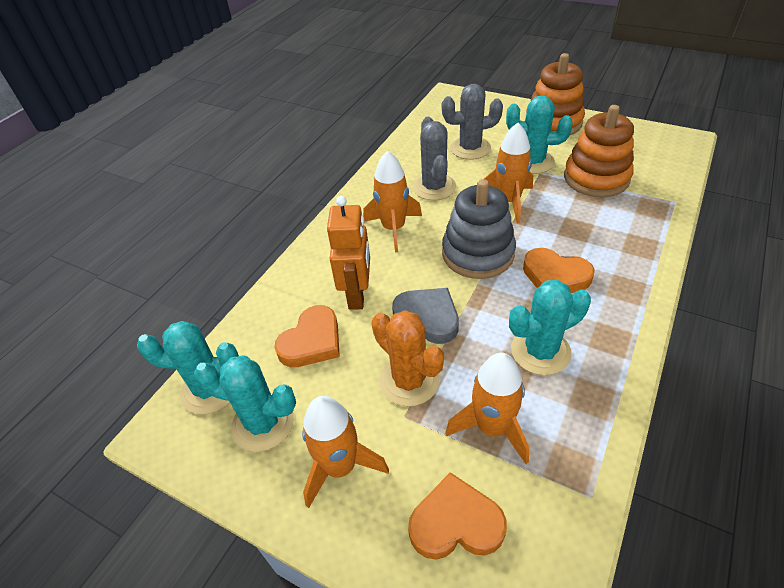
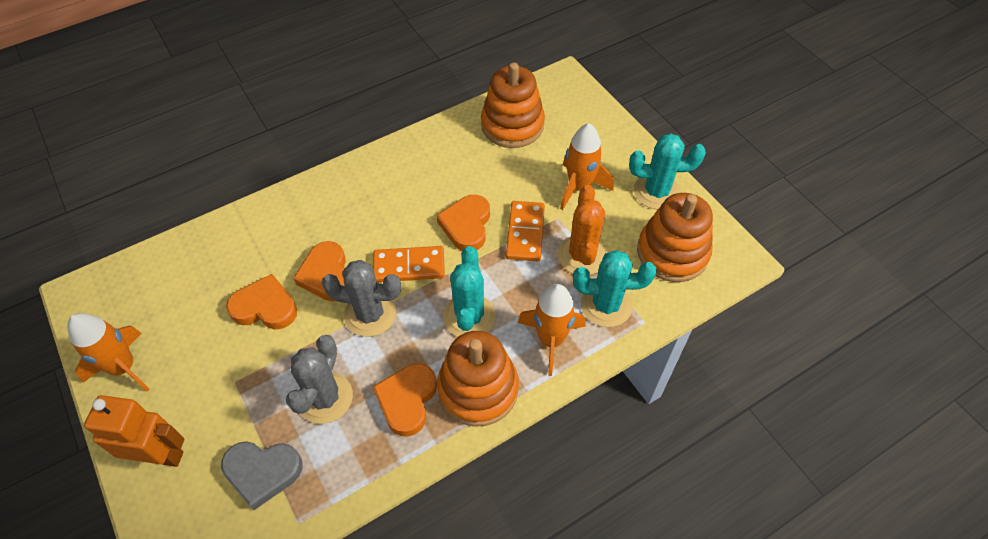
grey stacking toy: [442,179,516,279] = 1 -> none = 0
orange domino: none = 0 -> [373,246,445,282] [506,201,545,261] = 2
orange heart: [274,305,340,367] [408,472,507,560] [523,248,595,293] = 3 -> [226,274,297,329] [293,241,346,302] [373,363,437,437] [436,195,490,251] = 4
orange rocket: [302,396,389,508] [363,151,422,252] [445,353,529,464] [484,123,533,223] = 4 -> [67,313,150,392] [518,284,586,376] [560,123,614,210] = 3
orange stacking toy: [525,53,585,135] [564,105,634,197] = 2 -> [437,331,519,427] [481,63,545,148] [637,193,713,282] = 3
turquoise cactus: [137,321,239,415] [194,355,296,452] [506,95,573,174] [509,280,591,375] = 4 -> [443,246,496,337] [573,250,657,327] [629,133,706,210] = 3

